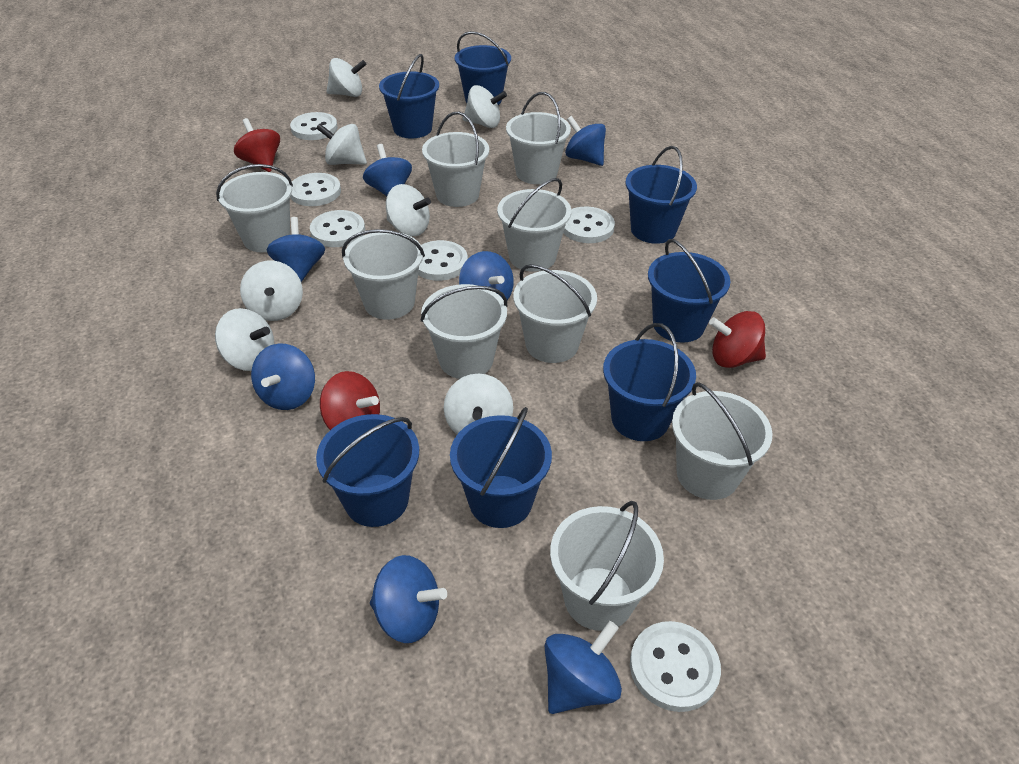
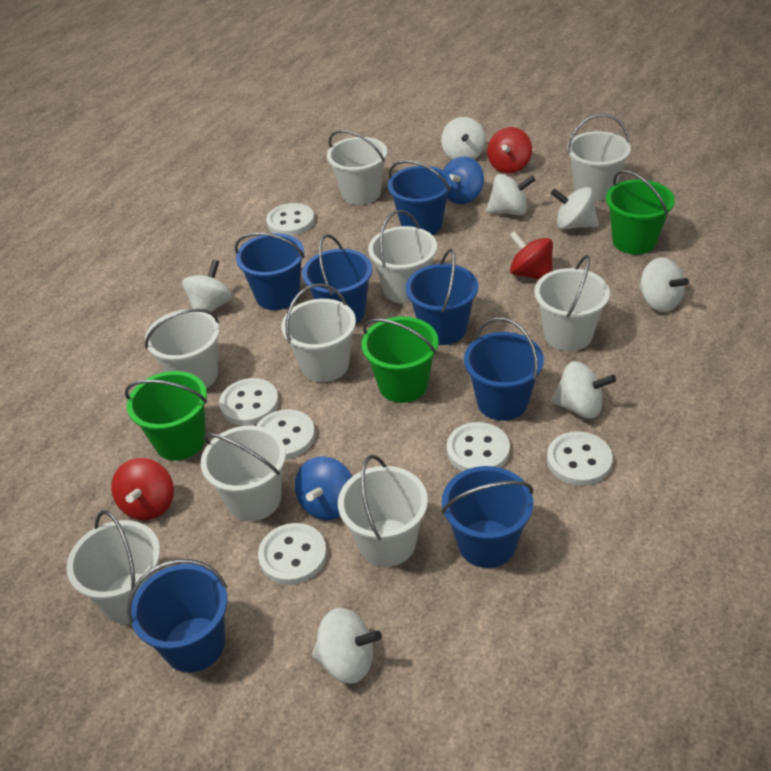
blue spinning top: [251,344,315,410] [266,217,325,282] [363,144,412,196] [370,555,447,643] [459,251,514,300] [544,621,622,714] [565,116,606,166] = 7 -> [295,456,352,520] [443,156,484,204] = 2
green bucket: none = 0 -> [125,371,207,461] [362,316,438,403] [606,170,675,254] = 3

